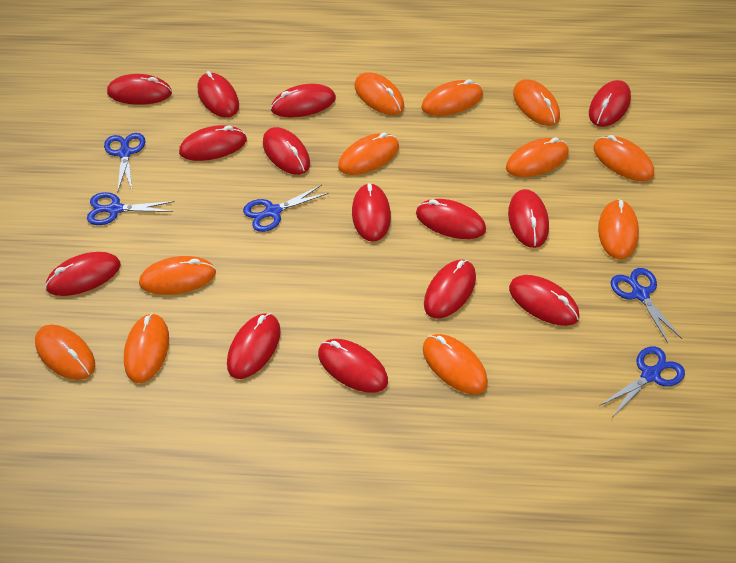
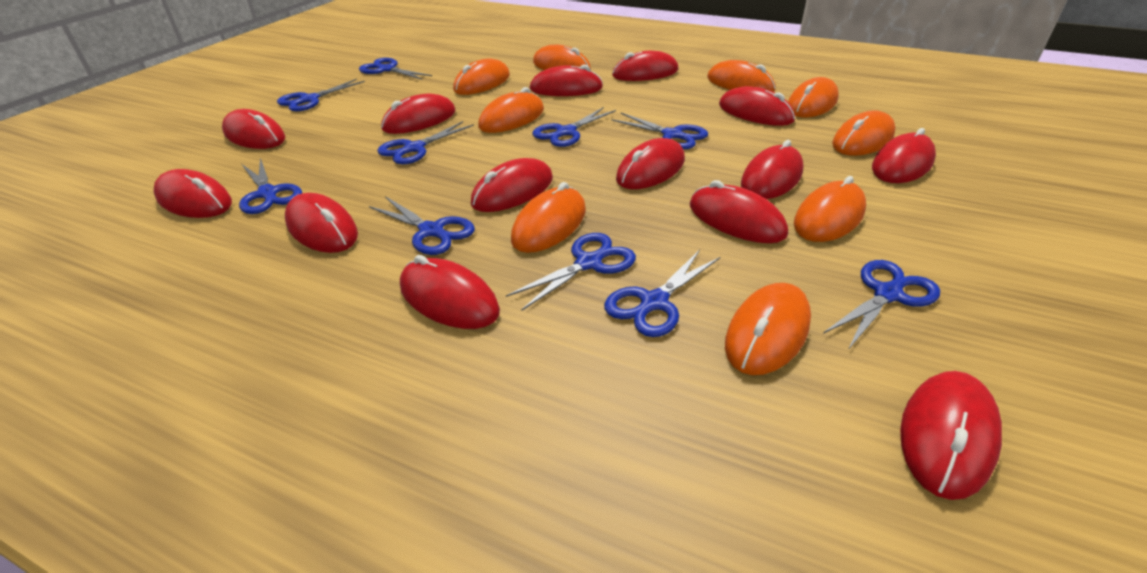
blue scissors: [87,192,175,225] [104,133,145,193] [243,185,329,232] [599,346,685,416] [611,268,682,343] = 5 -> [239,158,302,214] [277,79,365,111] [359,58,432,79] [369,196,475,255] [377,121,474,164] [506,233,636,310] [532,107,616,147] [604,250,720,337] [611,113,708,149] [823,260,940,350] = 10
orange mouse: [35,325,95,380] [124,313,169,383] [139,256,216,295] [338,132,399,175] [355,72,404,115] [421,79,483,116] [423,334,488,394] [506,137,569,177] [513,79,560,126] [593,135,654,181] [598,199,639,260] = 11 -> [453,59,510,95] [478,87,544,133] [511,182,586,253] [533,45,591,70] [707,60,776,92] [725,283,811,375] [788,77,839,117] [794,176,866,242] [832,110,896,156] = 9

